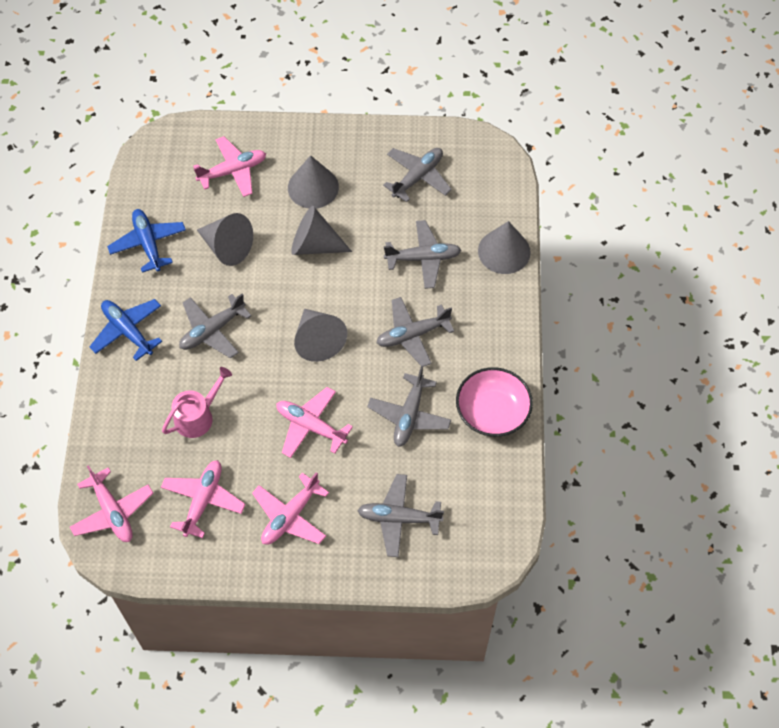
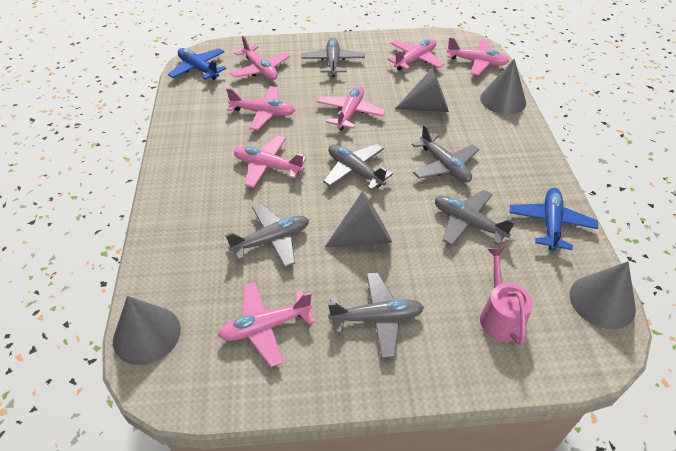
pink bowl: [456,367,533,437] = 1 -> none = 0
pink plane: [70,465,153,542] [161,460,246,538] [193,136,266,197] [252,472,329,545] [276,387,353,458] = 5 -> [217,282,315,367] [226,86,295,130] [230,36,290,80] [234,136,307,188] [316,86,386,130] [387,39,444,71] [447,37,509,75] = 7

